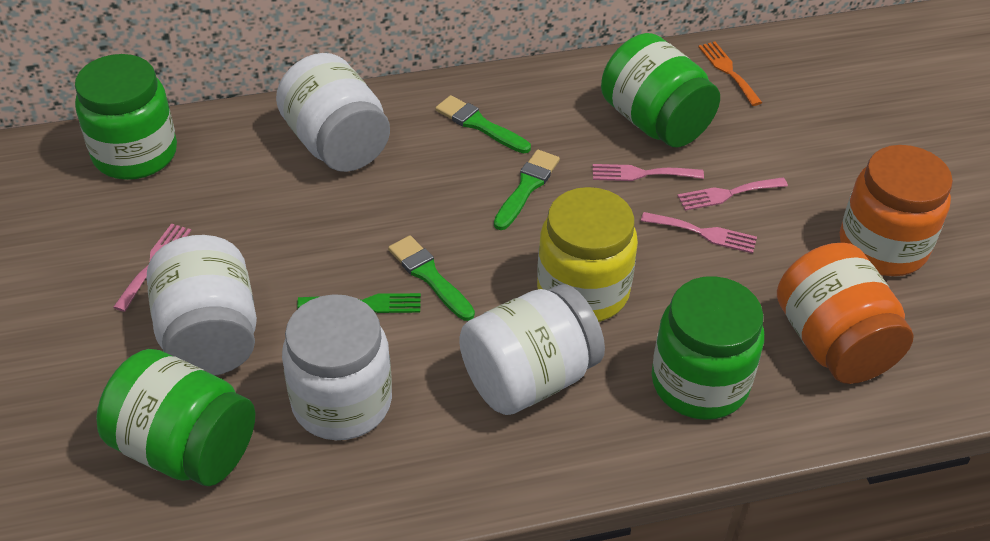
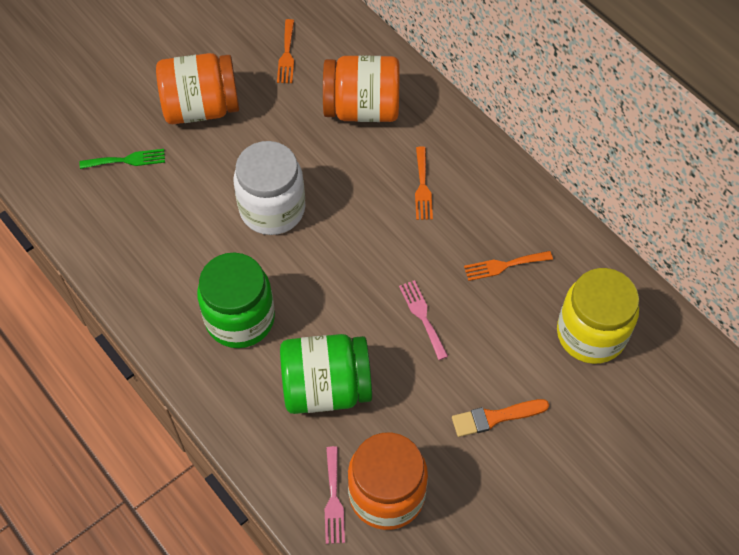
green brush: [388,235,475,321] [435,95,531,154] [494,150,560,230] = 3 -> none = 0
green jar: [75,54,177,180] [96,349,255,486] [601,33,720,148] [652,276,764,420] = 4 -> [197,253,275,348] [280,334,372,414] = 2
orange brush: none = 0 -> [452,399,549,437] = 1
orange fork: [698,41,762,106] = 1 -> [277,19,294,83] [415,147,433,220] [464,251,553,281] = 3
orange jar: [777,243,914,384] [840,145,953,276] = 2 -> [156,53,239,124] [323,55,400,122] [348,432,428,530] = 3
pink fork: [113,223,191,312] [592,164,704,181] [641,212,757,253] [677,177,788,211] = 4 -> [325,446,345,544] [399,280,448,360] = 2
white jar: [147,235,257,376] [276,53,390,172] [282,294,392,440] [459,284,605,415] = 4 -> [233,141,306,235] = 1

